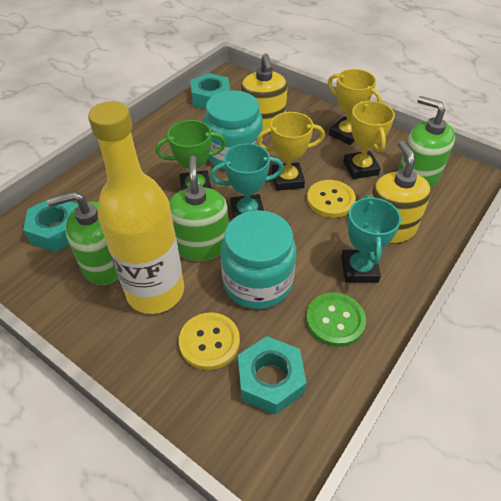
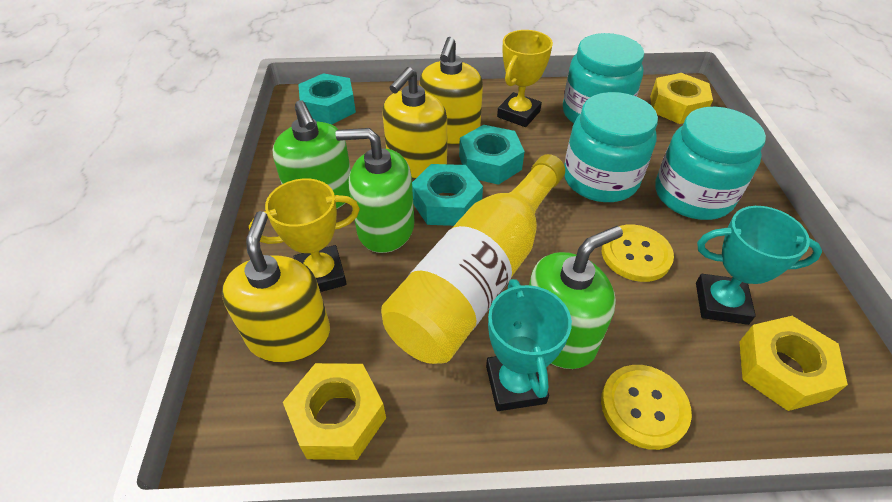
green button: [306,293,366,347] = 1 -> none = 0
green trophy: [156,120,226,190] = 1 -> none = 0
turquoise jar: [204,90,263,170] [220,210,296,309] = 2 -> [563,33,644,123] [564,92,658,202] [655,107,766,220] = 3
yellow nut: none = 0 -> [283,363,386,460] [650,73,713,124] [740,316,848,411] = 3
yellow soap dispenser: [240,53,287,133] [370,141,431,244] = 2 -> [222,211,330,363] [382,67,447,179] [419,37,483,145] = 3
yellow trophy: [256,112,325,191] [328,69,382,145] [343,101,395,179] = 3 -> [249,179,360,292] [497,30,553,127] = 2

